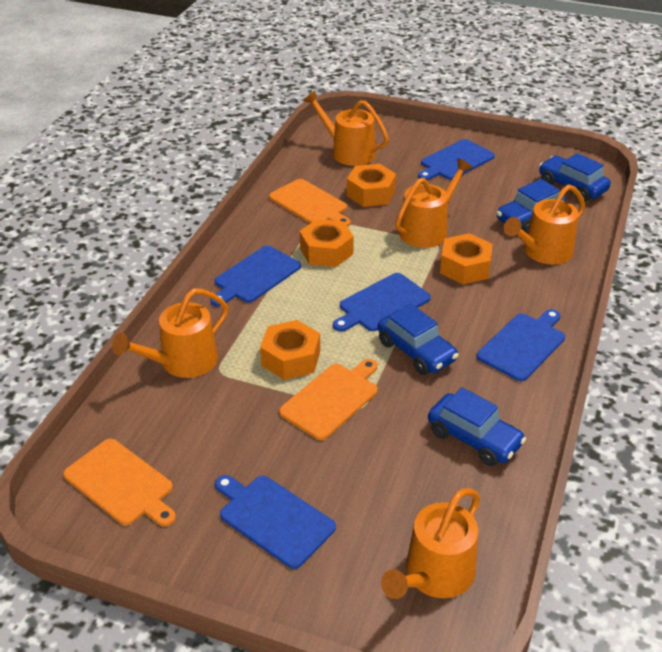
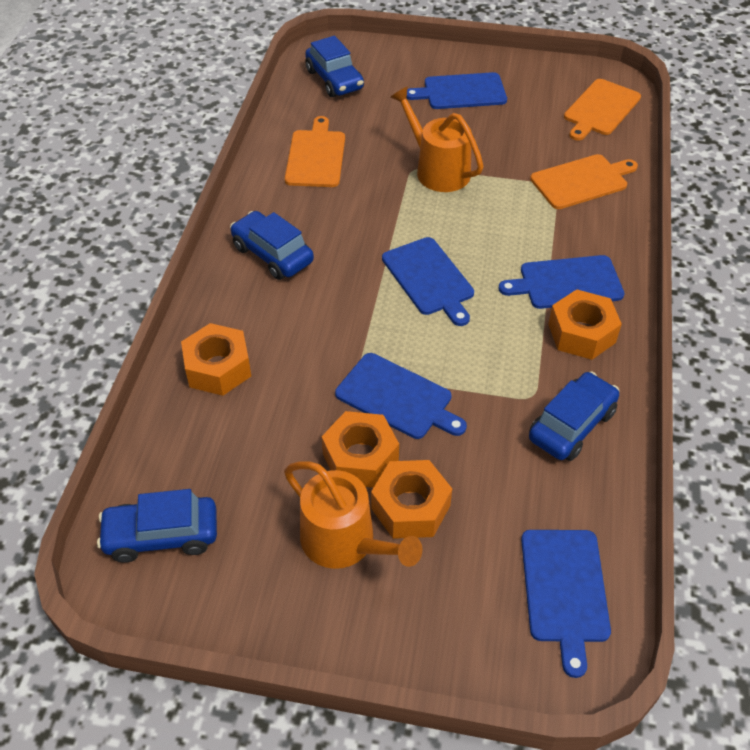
orange watering can: [112,288,228,378] [303,90,389,166] [381,488,480,599] [395,158,473,248] [504,184,585,265] = 5 -> [284,462,422,569] [390,86,483,192] = 2

